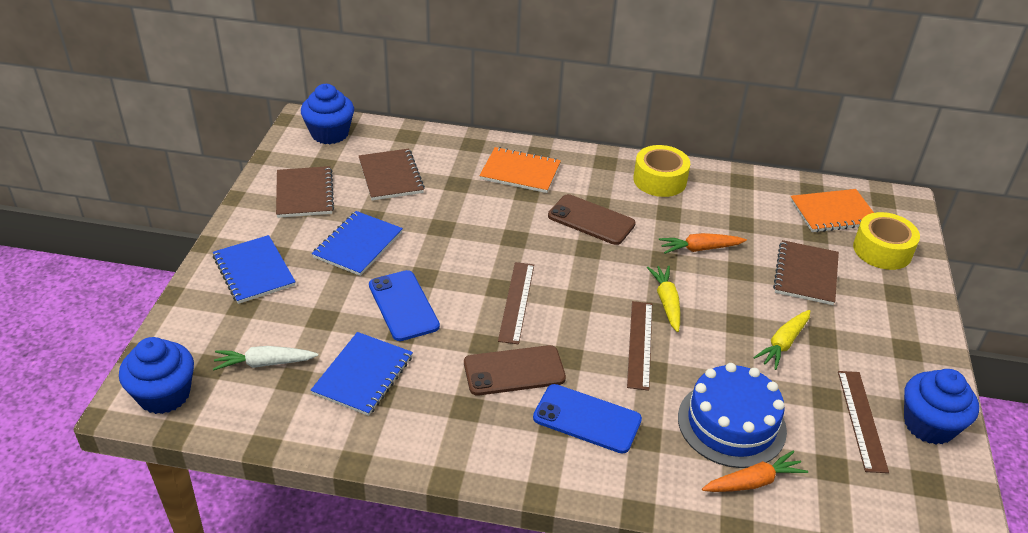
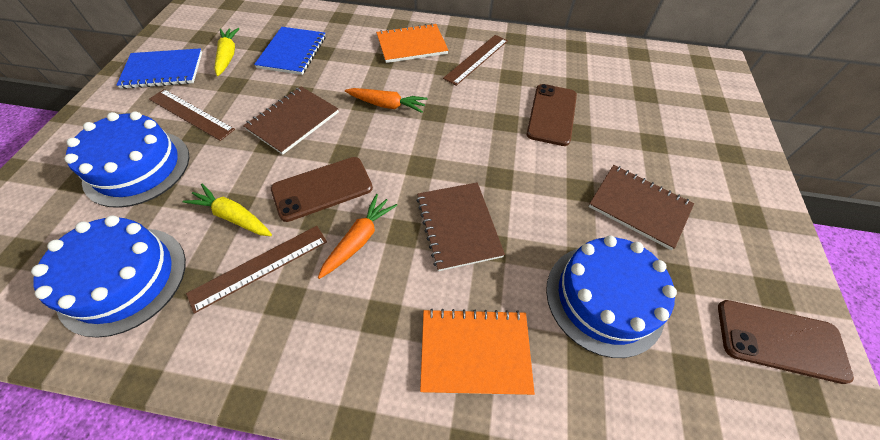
blue cake: [678,363,787,468] = 1 -> [31,215,186,338] [64,111,189,208] [546,236,677,358] = 3
blue cupcake: [119,337,194,414] [301,84,354,144] [904,369,979,444] = 3 -> none = 0
blue notebook: [213,235,296,304] [310,332,413,416] [312,211,403,276] = 3 -> [117,48,202,89] [254,27,326,75] = 2
blue phone: [369,270,440,341] [533,384,642,454] = 2 -> none = 0
brown phone: [464,345,566,396] [548,194,636,245] = 2 -> [271,157,373,222] [527,84,577,146] [718,300,854,384] = 3
white carrot: [213,346,318,371] = 1 -> none = 0
yellow tape: [633,145,690,197] [853,212,920,270] = 2 -> none = 0

